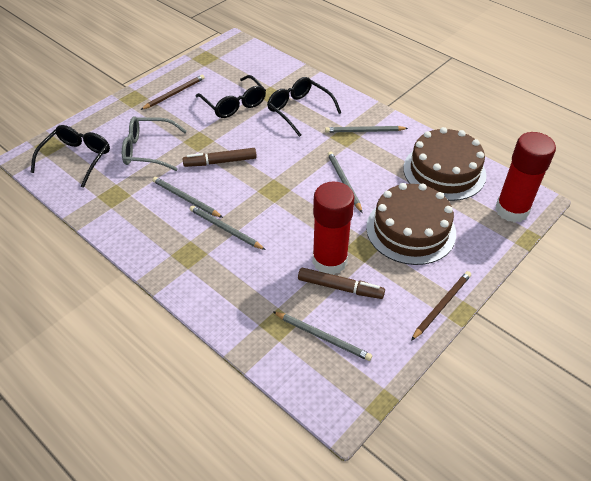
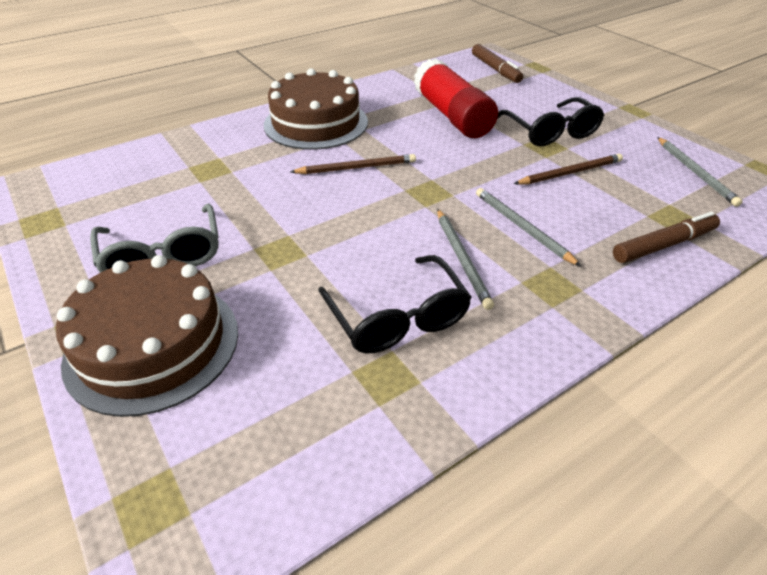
black glasses: [31,125,110,188] [195,75,266,118] [267,77,341,137] = 3 -> [318,255,472,353] [497,97,604,146] = 2
grey pencil: [152,177,223,218] [190,205,266,250] [273,312,372,361] [325,126,408,133] [328,151,362,213] = 5 -> [437,209,494,310] [476,188,581,267] [657,137,743,207] = 3
red glue stick: [313,182,354,275] [495,132,556,223] = 2 -> [413,58,498,138] = 1

